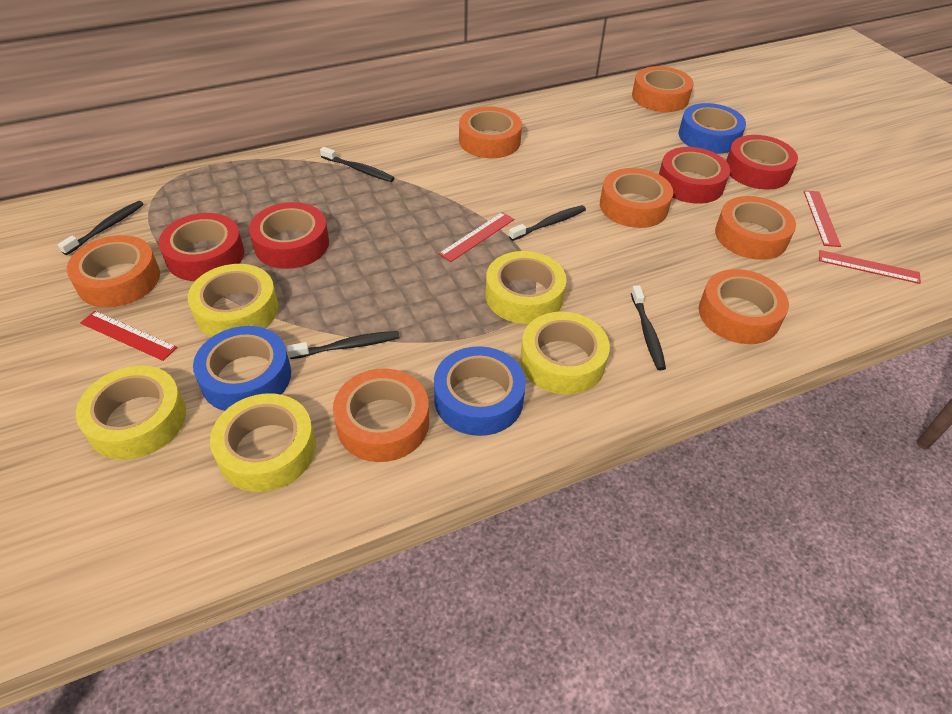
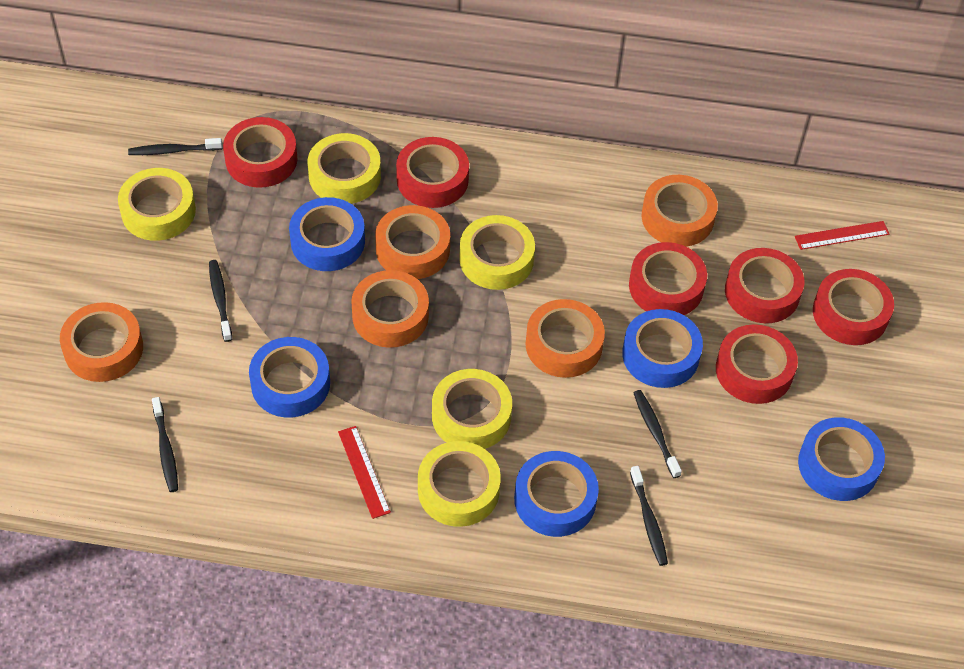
blue tape: [193,326,291,411] [434,346,526,436] [679,103,746,154] = 3 -> [249,337,330,417] [289,197,365,271] [514,451,599,537] [622,309,703,388] [798,417,885,501] = 5
orange tape: [67,235,160,307] [333,369,429,462] [459,106,522,158] [600,168,673,228] [632,66,694,112] [699,269,789,344] [715,196,796,260] = 7 -> [60,302,143,382] [351,270,429,348] [375,205,450,279] [525,299,605,378] [642,175,718,247] = 5
red ruler: [80,311,177,361] [439,212,514,262] [804,190,841,247] [819,250,921,284] = 4 -> [338,426,391,519] [795,221,889,250] = 2
red tape: [159,213,244,281] [249,202,329,269] [659,147,730,204] [726,135,798,190] = 4 -> [223,117,297,188] [396,137,469,208] [629,242,707,315] [716,324,798,404] [725,248,804,323] [813,269,894,345] = 6

